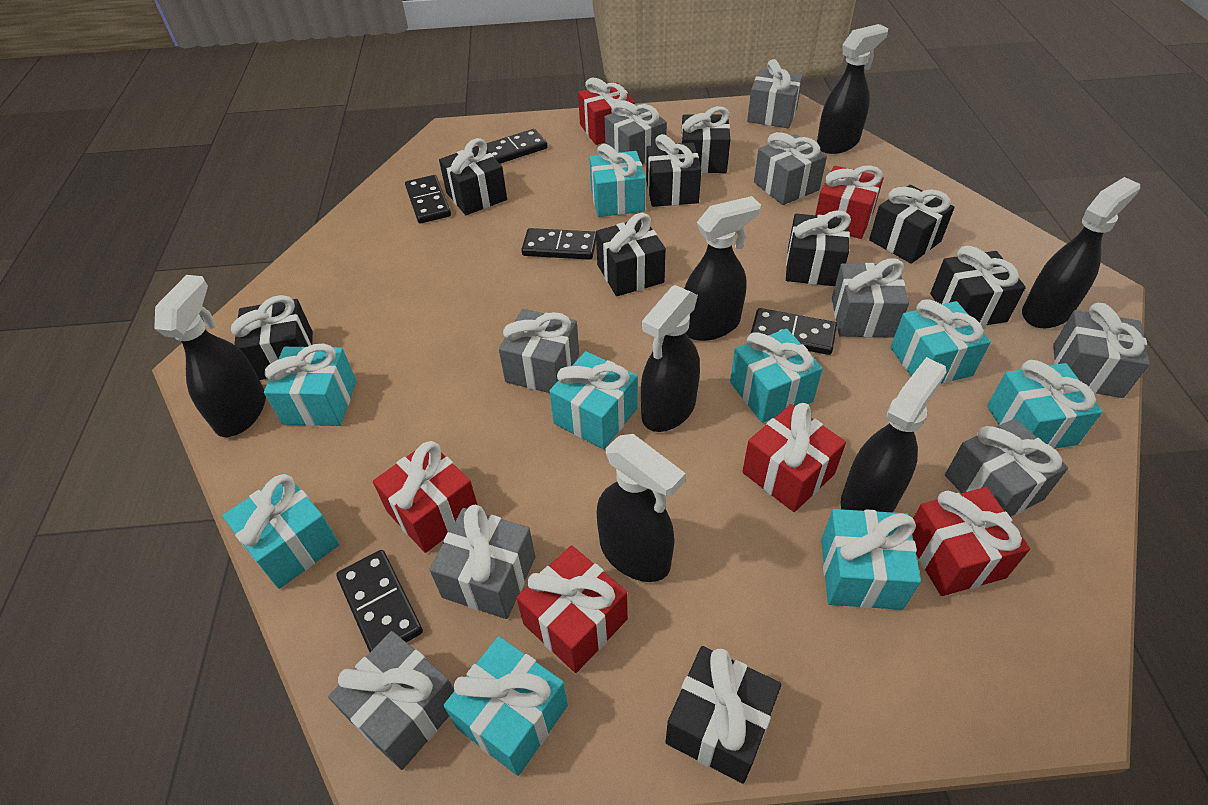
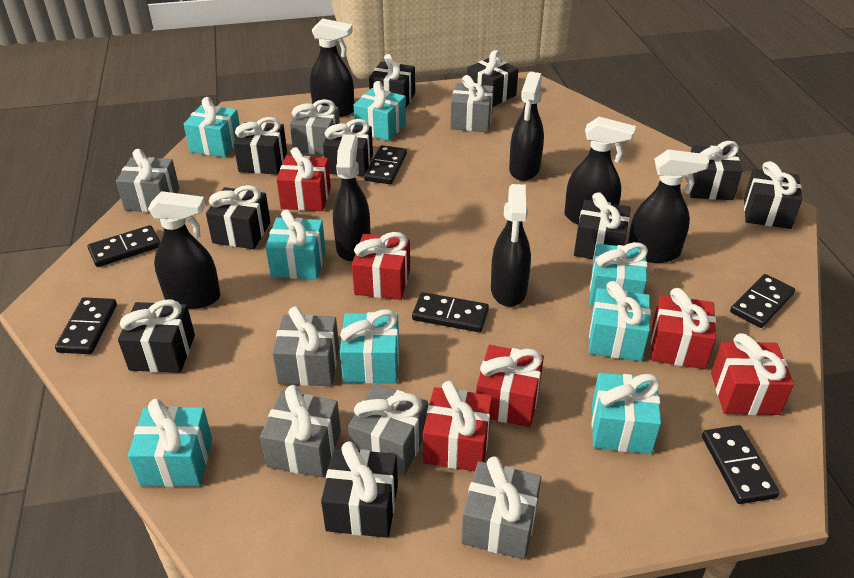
black domino: [336,550,423,652] [405,175,451,223] [486,129,548,164] [521,228,596,260] [751,308,837,355] = 5 -> [55,297,117,354] [88,225,160,267] [364,145,407,184] [412,292,489,332] [702,425,780,504] [730,274,795,328] = 6
black gift: [231,295,313,380] [439,138,507,215] [596,213,666,296] [646,134,702,207] [665,646,781,784] [681,106,730,173] [786,210,851,286] [869,185,955,264] [930,246,1026,327] = 9 -> [118,300,195,373] [206,185,270,249] [233,117,287,174] [321,441,398,538] [323,119,373,177] [369,54,415,107] [467,50,518,107] [574,192,631,260] [686,141,742,200] [744,161,802,229] = 10
grey gift: [328,631,454,770] [429,505,535,619] [499,309,579,393] [604,100,667,164] [747,59,803,128] [754,132,827,205] [832,258,909,338] [945,418,1068,517] [1053,303,1150,398] = 9 -> [116,149,179,212] [260,385,341,478] [273,306,339,386] [290,99,340,155] [348,384,428,475] [450,75,494,132] [461,456,541,560] = 7
turquoise gift: [222,473,340,589] [264,344,356,426] [444,636,568,776] [549,351,638,449] [589,144,645,217] [730,329,823,423] [821,509,921,610] [890,299,991,384] [987,360,1103,449] = 9 -> [128,399,212,487] [184,97,240,157] [266,209,326,280] [340,309,399,384] [354,81,406,141] [589,281,651,361] [590,242,648,306] [592,373,661,454] = 8

